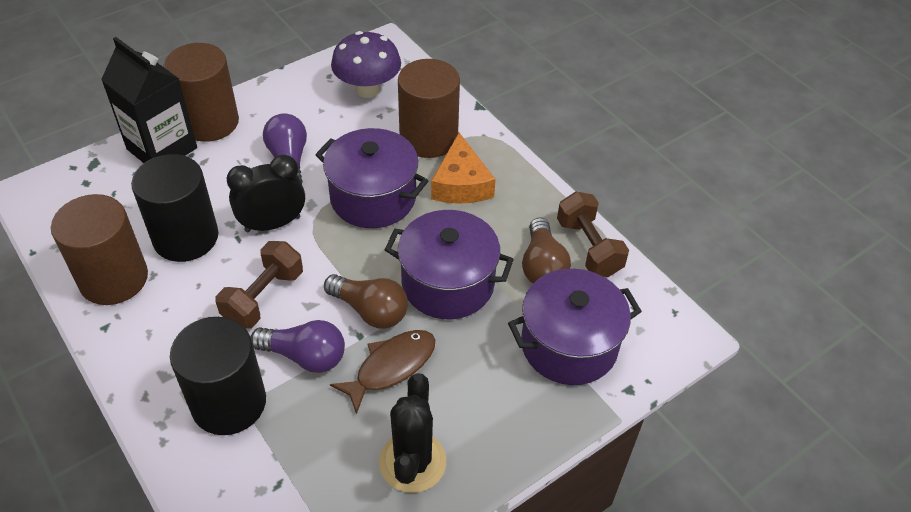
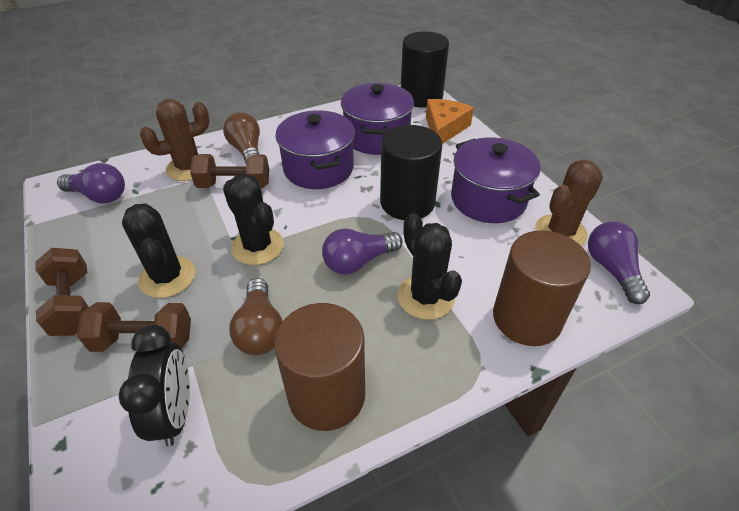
black cactus: [379,373,446,493] = 1 -> [122,203,195,298] [223,173,284,265] [397,213,462,320] = 3
black carton: [101,37,197,163] = 1 -> none = 0
brown cactus: none = 0 -> [140,99,209,181] [535,160,603,246] = 2
brown cylinder: [51,194,148,305] [163,43,239,142] [398,59,460,158] = 3 -> [274,303,365,431] [493,230,591,346] = 2
brown dumbbell: [215,241,303,329] [557,192,629,277] = 2 -> [35,248,89,336] [77,302,191,352] [190,154,269,189] = 3
brown fish: [330,330,435,414] = 1 -> none = 0
purple light bulb: [250,320,345,373] [263,113,307,183] = 2 -> [57,163,125,203] [322,228,403,275] [588,221,650,304] = 3
purple mushroom: [331,31,401,98] = 1 -> none = 0

